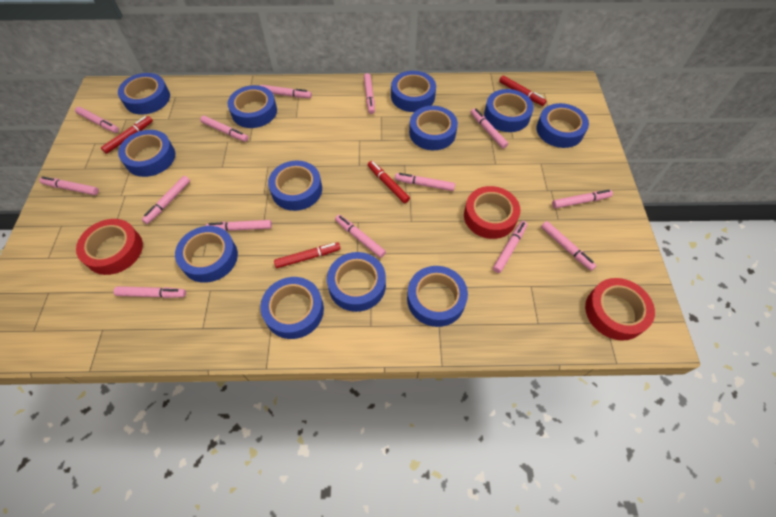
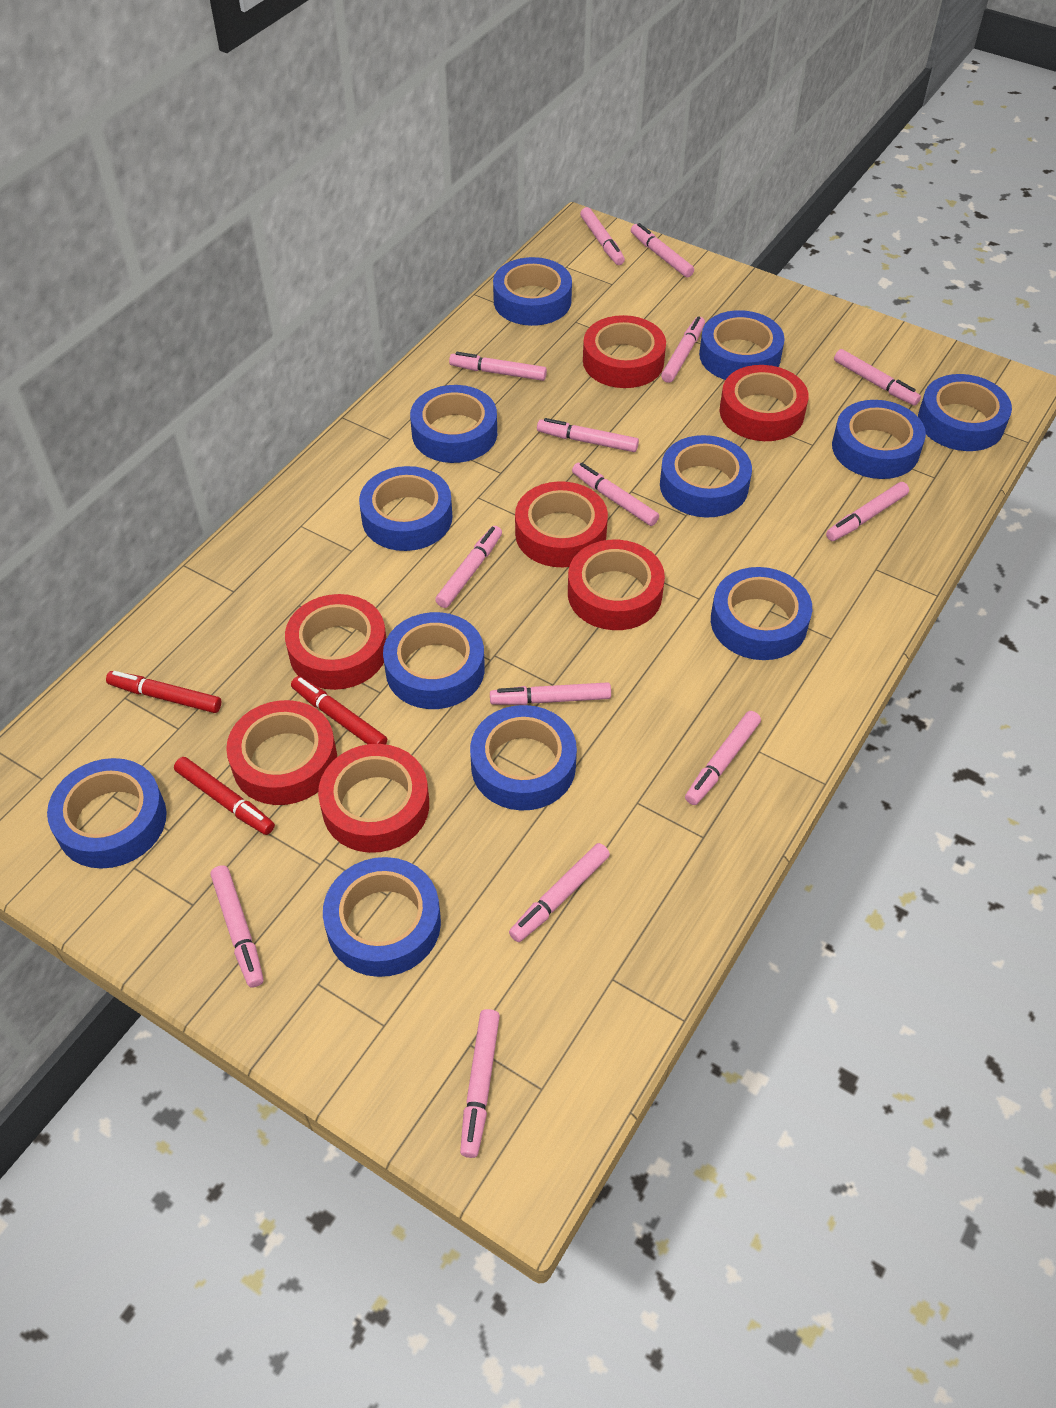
red marker: [101,116,153,154] [274,242,340,268] [368,161,410,203] [499,76,546,106] = 4 -> [106,671,221,713] [174,757,275,835] [291,676,387,744] = 3
red tape: [76,219,143,275] [464,186,520,239] [585,278,655,341] = 3 -> [226,700,337,805] [285,594,386,690] [318,744,429,853] [515,481,608,567] [568,540,665,630] [583,315,666,388] [719,365,809,441] = 7

